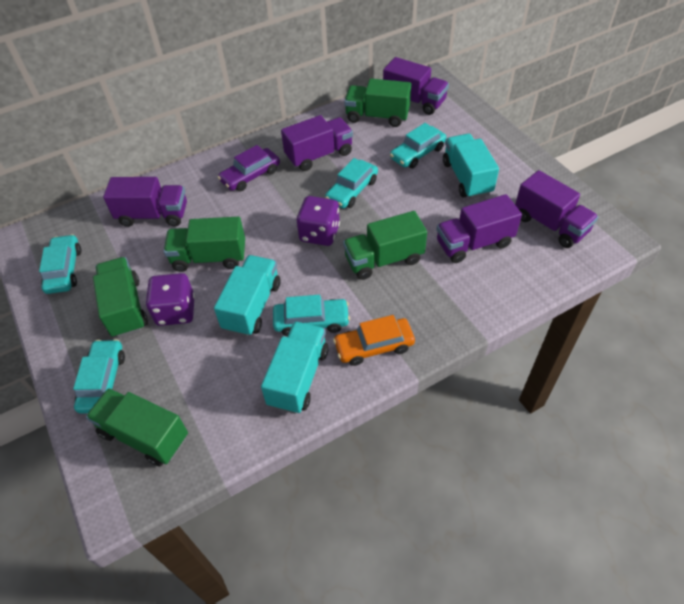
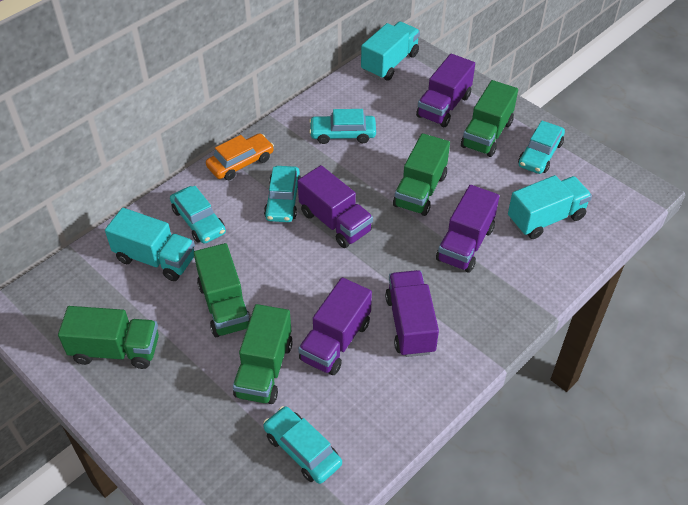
purple car: [218,145,280,192] = 1 -> none = 0
purple dice: [146,273,195,326] [297,196,340,246] = 2 -> none = 0

